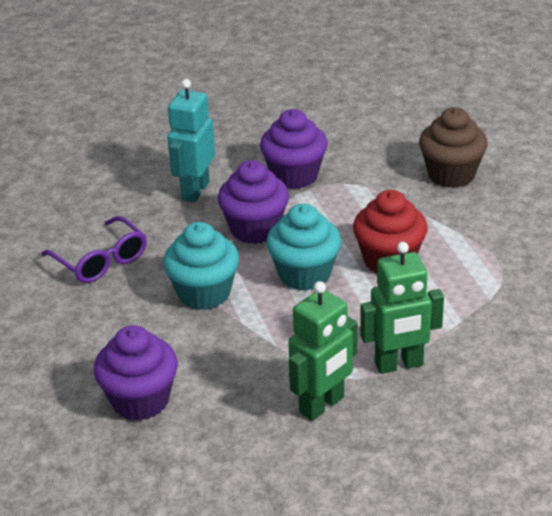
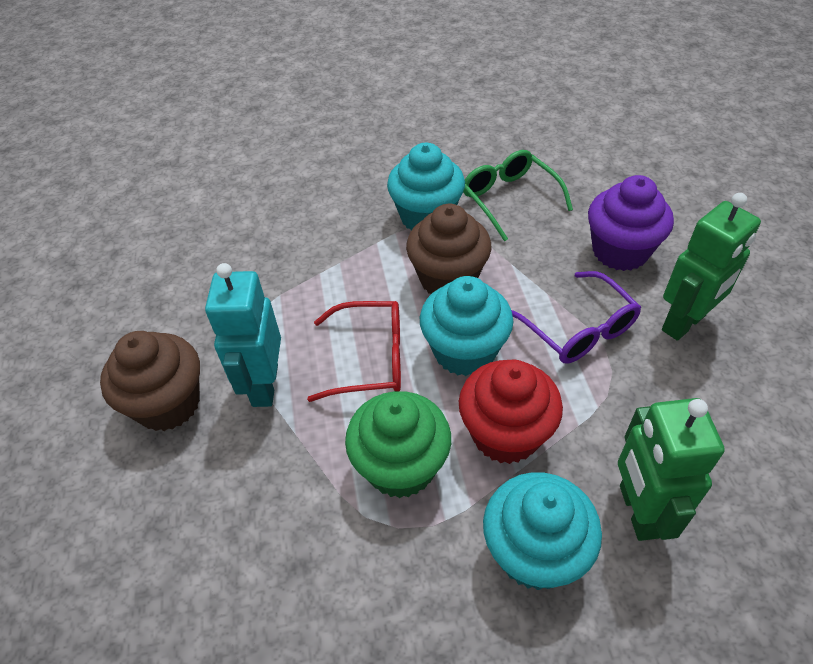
brown cupcake: [419,107,488,188] = 1 -> [100,331,200,431] [406,204,491,294] = 2
green cupcake: none = 0 -> [345,391,451,498] = 1
green glasses: none = 0 -> [463,150,573,242] = 1
purple cupcake: [94,325,178,421] [218,160,289,244] [260,109,328,189] = 3 -> [588,175,674,271] = 1
red glasses: none = 0 -> [307,301,401,402] = 1
turquoise cupcake: [163,222,239,310] [266,203,341,291] = 2 -> [387,143,465,230] [420,276,513,376] [483,472,602,590] = 3

